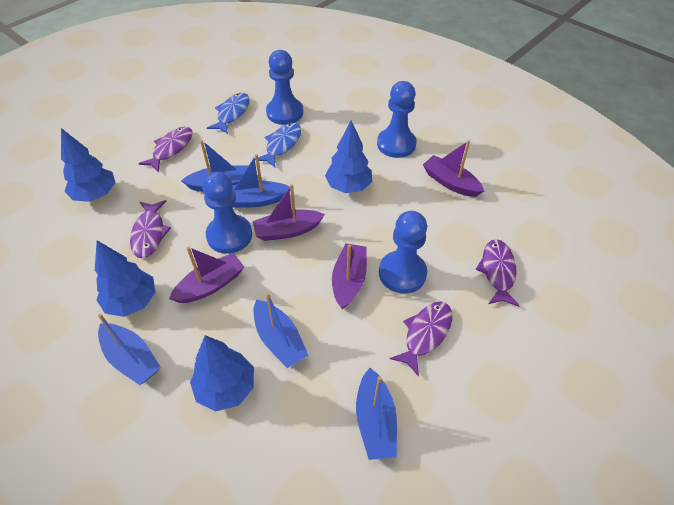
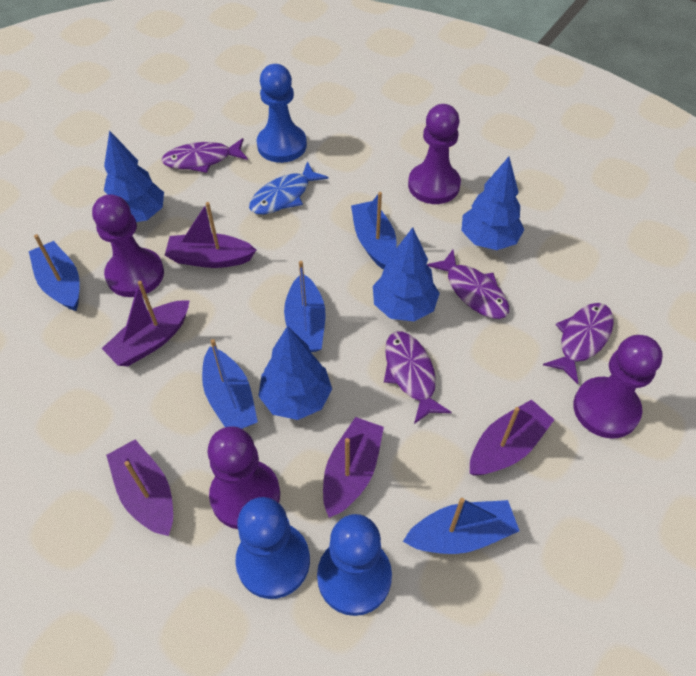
blue fish: [207,93,250,134] [255,123,301,167] = 2 -> [249,162,328,214] = 1
blue pawn: [202,172,252,254] [266,50,303,125] [377,81,417,158] [379,211,427,294] = 4 -> [235,497,310,599] [257,64,307,163] [317,514,392,616] = 3
purple boat: [169,246,244,303] [252,184,325,241] [332,243,367,309] [423,140,484,197] = 4 -> [101,281,190,366] [106,440,173,536] [165,202,256,268] [323,417,384,518] [470,399,555,476] = 5
purple pawn: none = 0 -> [92,194,164,297] [207,426,280,529] [408,104,461,204] [573,335,663,439] = 4

